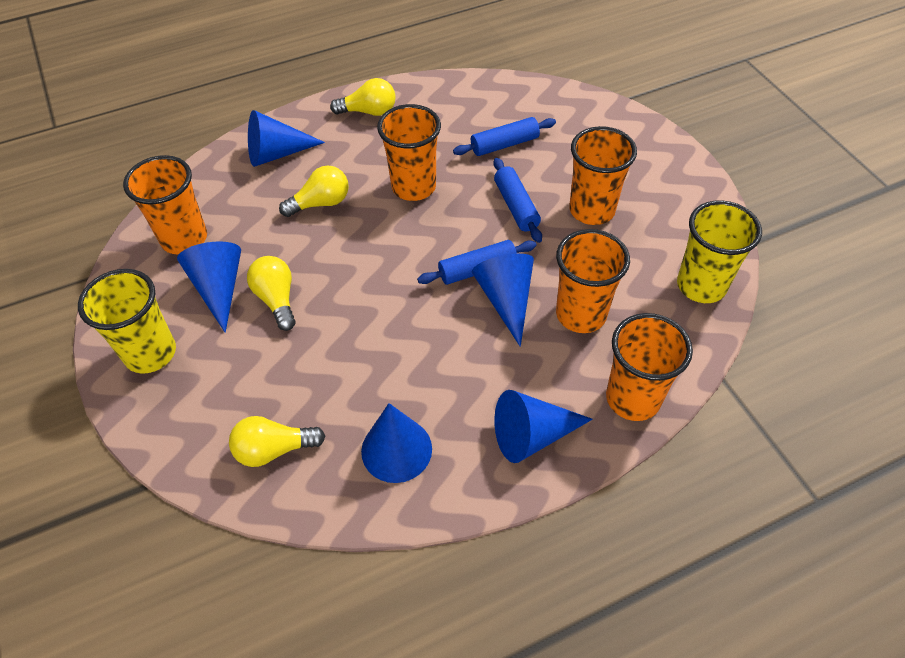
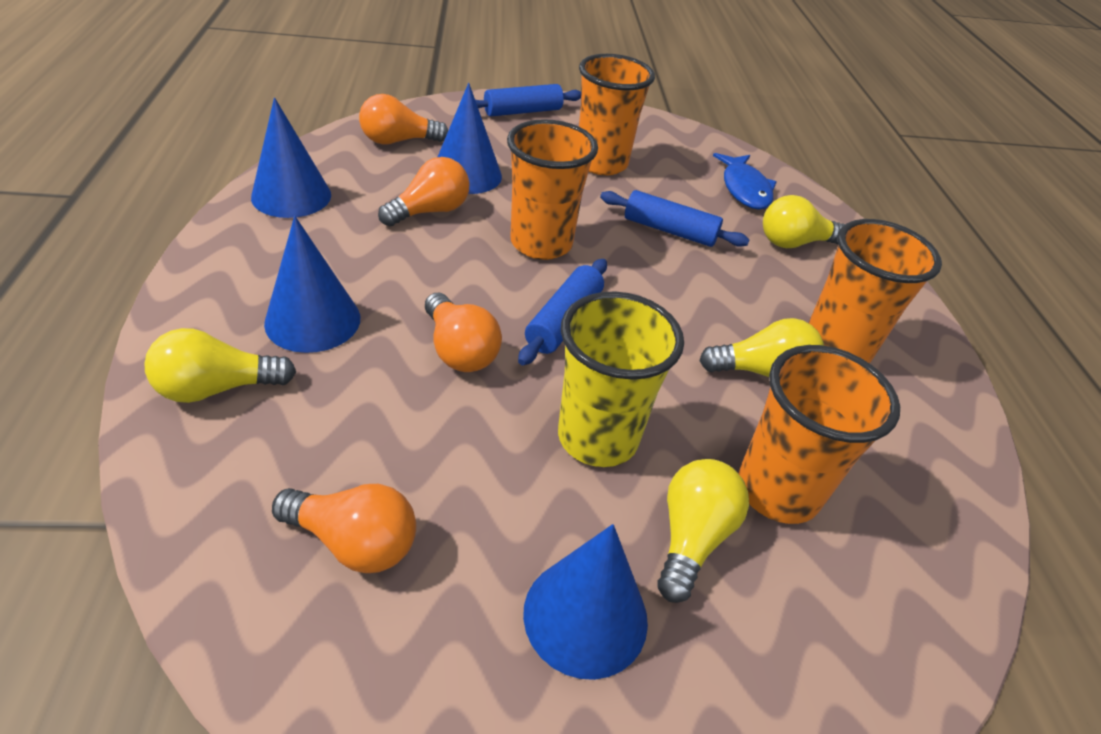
blue cone: [177,241,241,333] [248,110,325,167] [361,403,432,483] [472,254,534,347] [494,390,593,463] = 5 -> [251,97,331,218] [264,216,360,353] [438,83,502,194] [523,524,648,680] = 4
blue fish: none = 0 -> [713,153,777,210] = 1
orange cup: [123,155,207,255] [377,104,441,201] [556,229,630,333] [569,126,637,225] [606,313,693,421] = 5 -> [507,119,598,260] [579,54,655,175] [738,345,900,524] [809,219,942,363] = 4
orange light bulb: none = 0 -> [272,484,416,573] [359,94,448,145] [378,157,470,226] [425,293,502,372] = 4
yellow cup: [78,269,176,374] [677,200,762,303] = 2 -> [558,292,684,467] = 1

